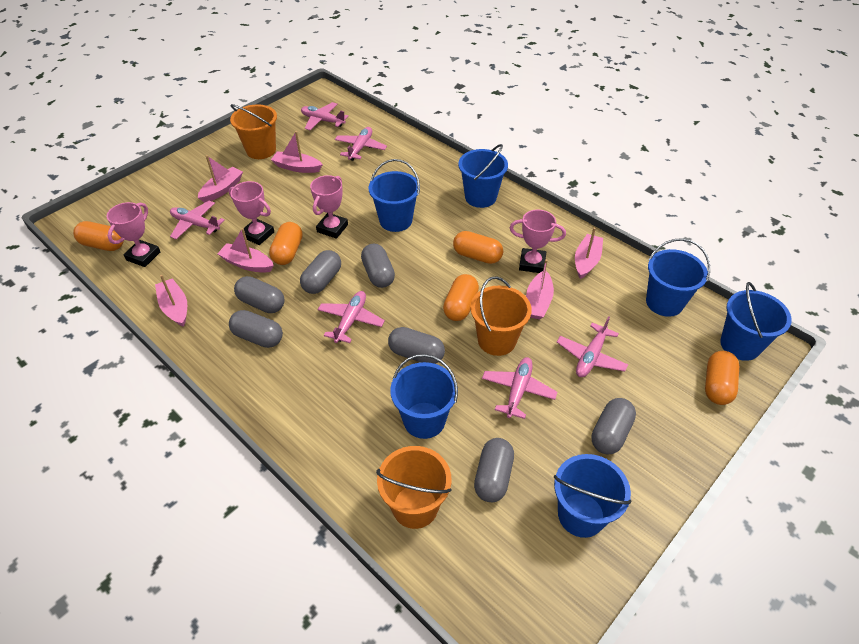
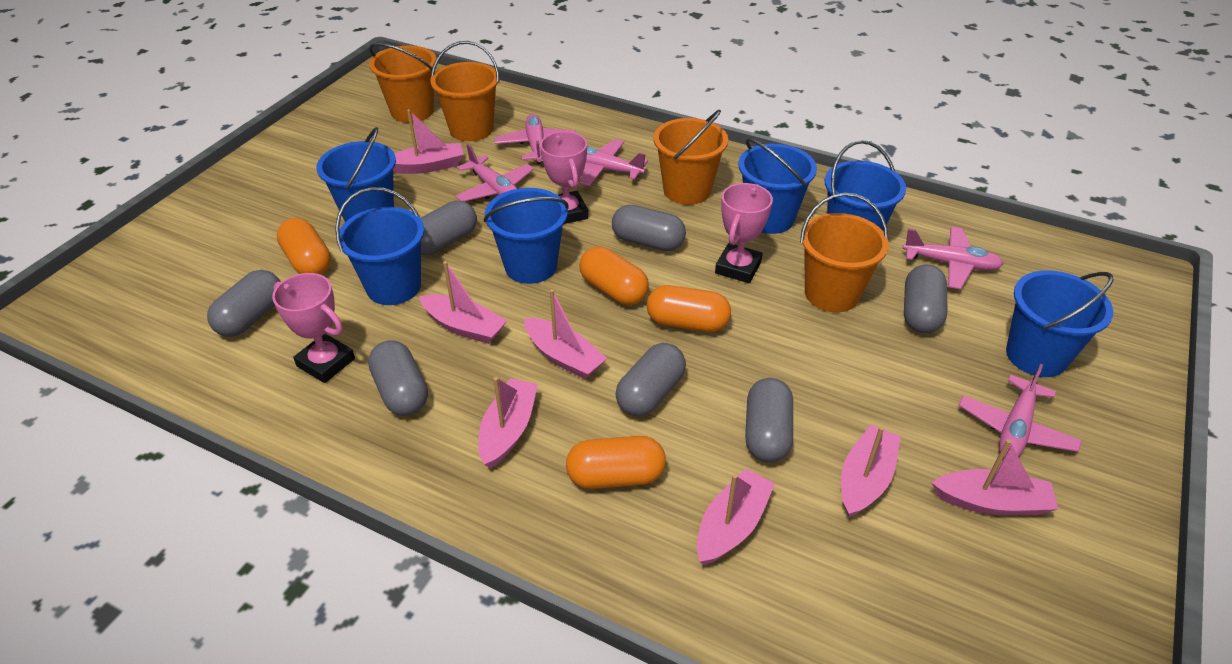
orange bucket: [230,104,277,159] [376,446,452,529] [470,276,532,356] = 3 -> [369,43,436,123] [430,41,500,141] [653,110,728,205] [800,193,889,312] = 4
orange capsule: [73,221,124,251] [269,222,303,265] [443,274,479,321] [453,231,503,264] [705,351,739,405] = 5 -> [277,218,331,275] [566,436,666,489] [580,247,649,305] [647,285,731,332] = 4
pink boat: [155,275,187,327] [198,155,243,203] [217,228,274,273] [271,131,323,173] [526,259,554,320] [575,228,603,279] = 6 -> [393,109,464,174] [419,261,508,344] [478,377,538,469] [524,289,607,379] [697,468,775,565] [841,424,901,518] [932,439,1058,515] = 7
pink plane: [170,201,225,239] [301,102,349,130] [317,291,385,343] [335,127,387,161] [482,357,557,419] [557,316,628,377] = 6 -> [455,144,534,201] [494,114,576,164] [580,139,648,186] [902,227,1004,289] [958,364,1082,459] = 5
pink trophy: [107,202,160,267] [229,181,274,245] [310,175,348,239] [510,210,566,273] = 4 -> [272,273,355,383] [540,131,588,224] [715,183,773,283] = 3

